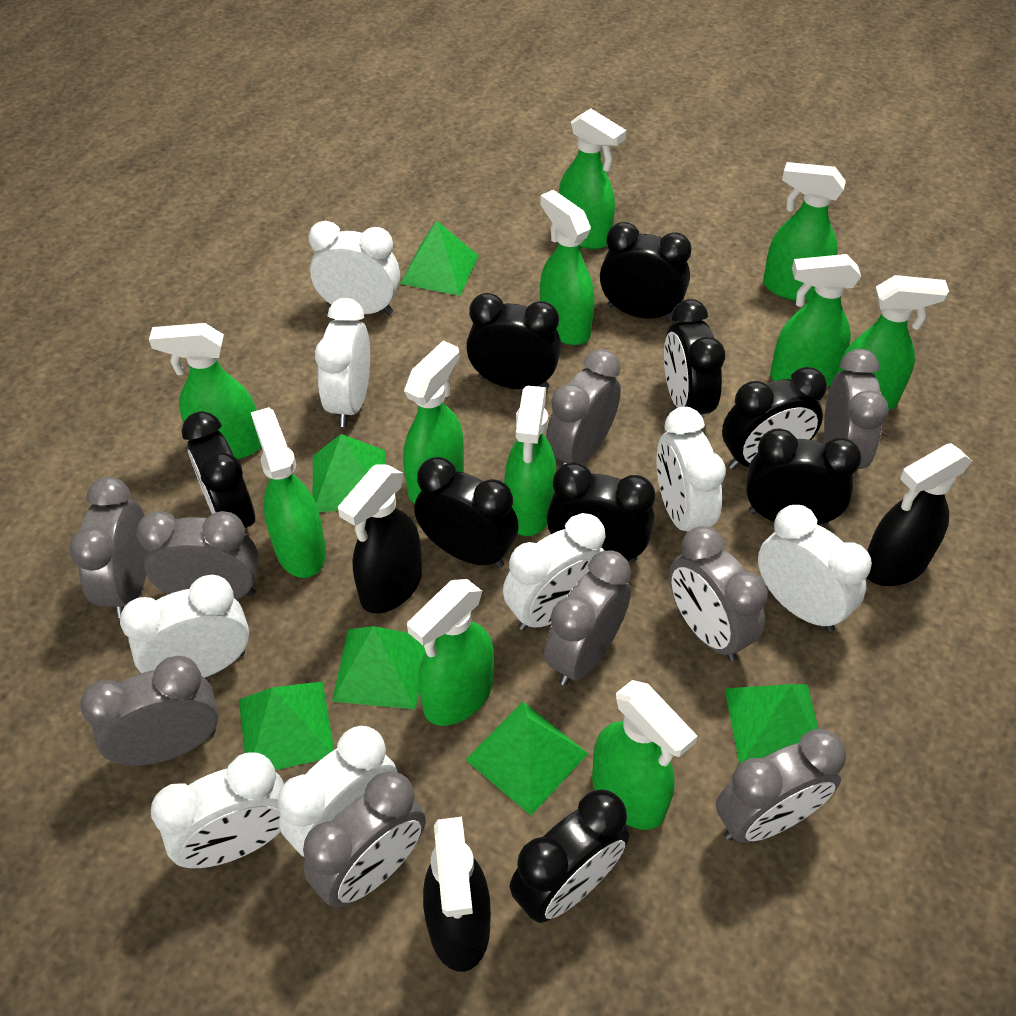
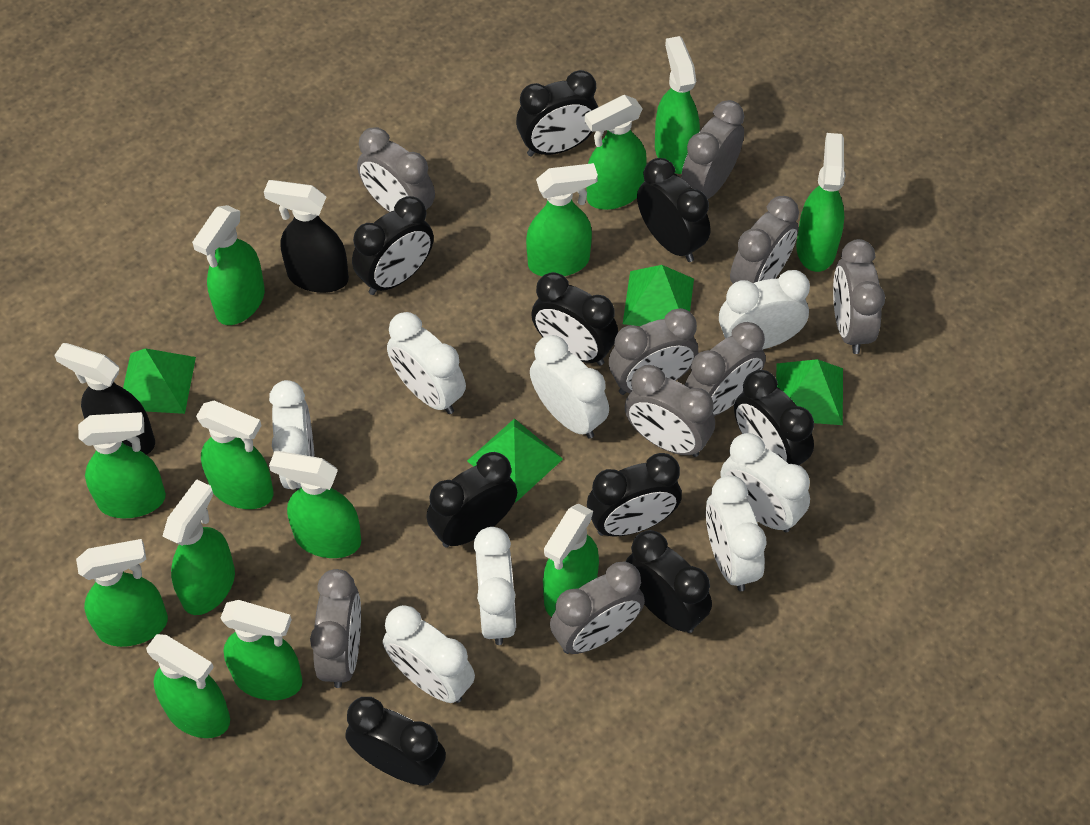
black spray bottle: [338,465,422,614] [423,817,491,972] [867,443,972,586] = 3 -> [54,343,155,455] [264,180,349,293] = 2
green pyramid: [239,681,334,770] [313,434,386,512] [332,626,426,709] [400,221,479,296] [465,702,588,815] [725,684,819,765] = 6 -> [123,348,196,414] [467,418,563,502] [623,265,694,326] [776,359,843,425] = 4
green spray bottle: [149,323,261,459] [251,407,326,578] [403,341,464,504] [407,579,494,726] [504,386,556,536] [540,190,595,345] [559,108,626,249] [592,680,698,830] [763,162,846,301] [770,254,861,387] [836,275,949,411] = 11 -> [76,539,168,647] [78,412,166,518] [146,634,230,738] [163,479,235,615] [192,205,265,325] [196,401,274,509] [221,600,303,700] [269,451,361,558] [526,163,598,276] [543,504,599,617] [585,95,647,210] [655,36,700,174] [796,133,846,272] = 13

